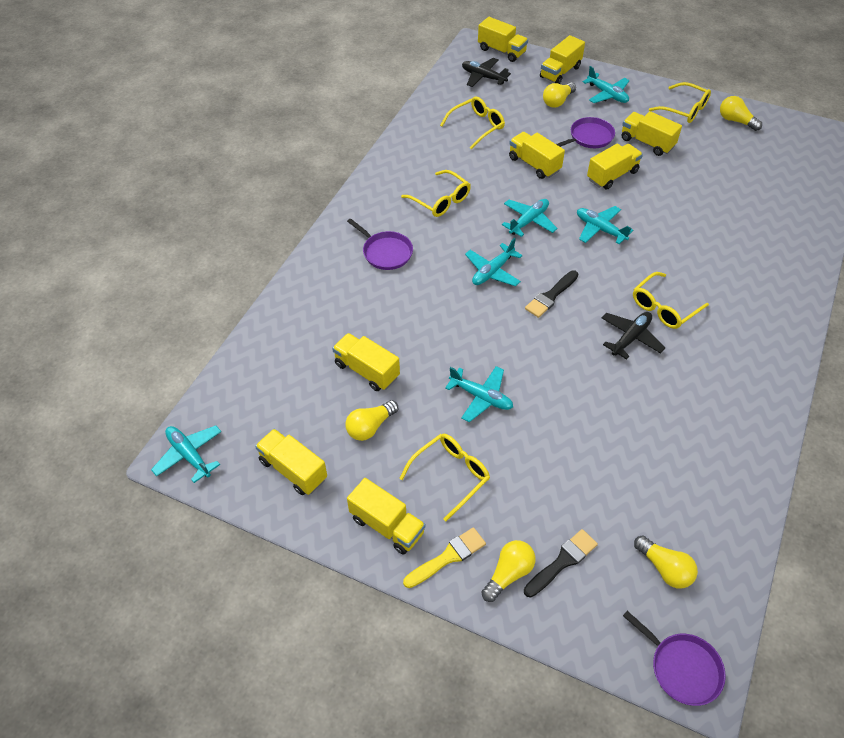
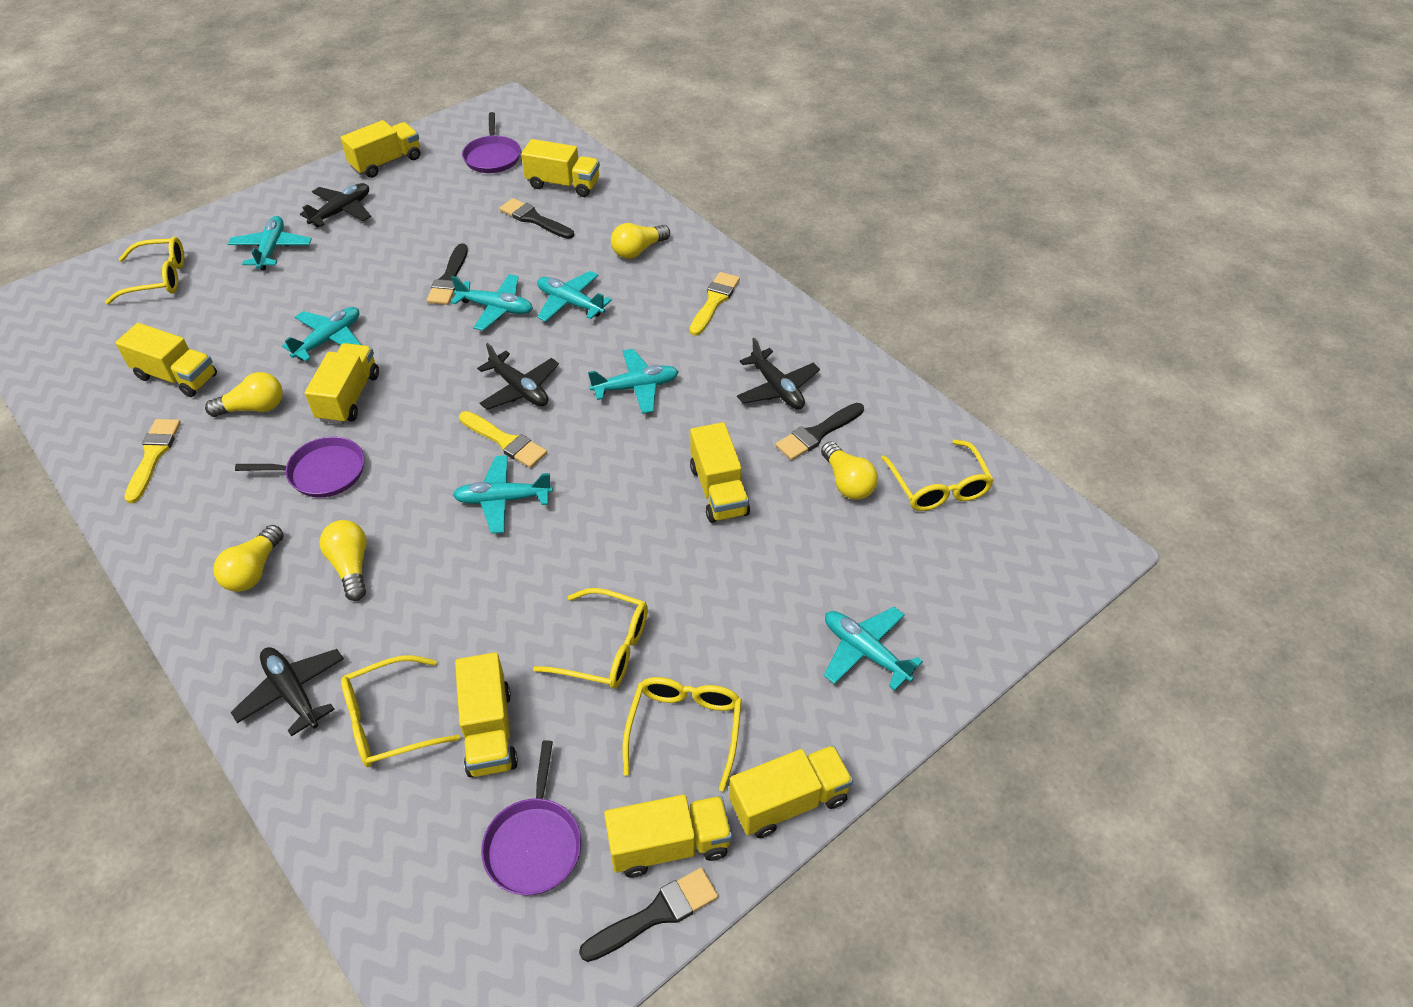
black brush: [524,529,598,597] [525,270,578,318] = 2 -> [427,243,468,305] [499,198,574,239] [579,868,718,962] [776,403,864,460] = 4
black plane: [462,58,511,87] [602,312,665,359] = 2 -> [231,647,344,736] [300,183,371,227] [477,343,559,410] [737,338,820,409] = 4
turquoise plane: [151,425,222,483] [445,366,513,422] [465,238,523,286] [502,199,558,237] [577,206,633,244] [583,66,630,103] = 6 -> [228,216,312,270] [282,307,361,361] [451,274,533,331] [453,455,553,534] [537,271,612,322] [588,349,679,414] [824,607,923,691] = 7
yellow brush: [403,527,486,588] = 1 -> [124,419,181,503] [459,411,547,468] [689,272,740,336] = 3

